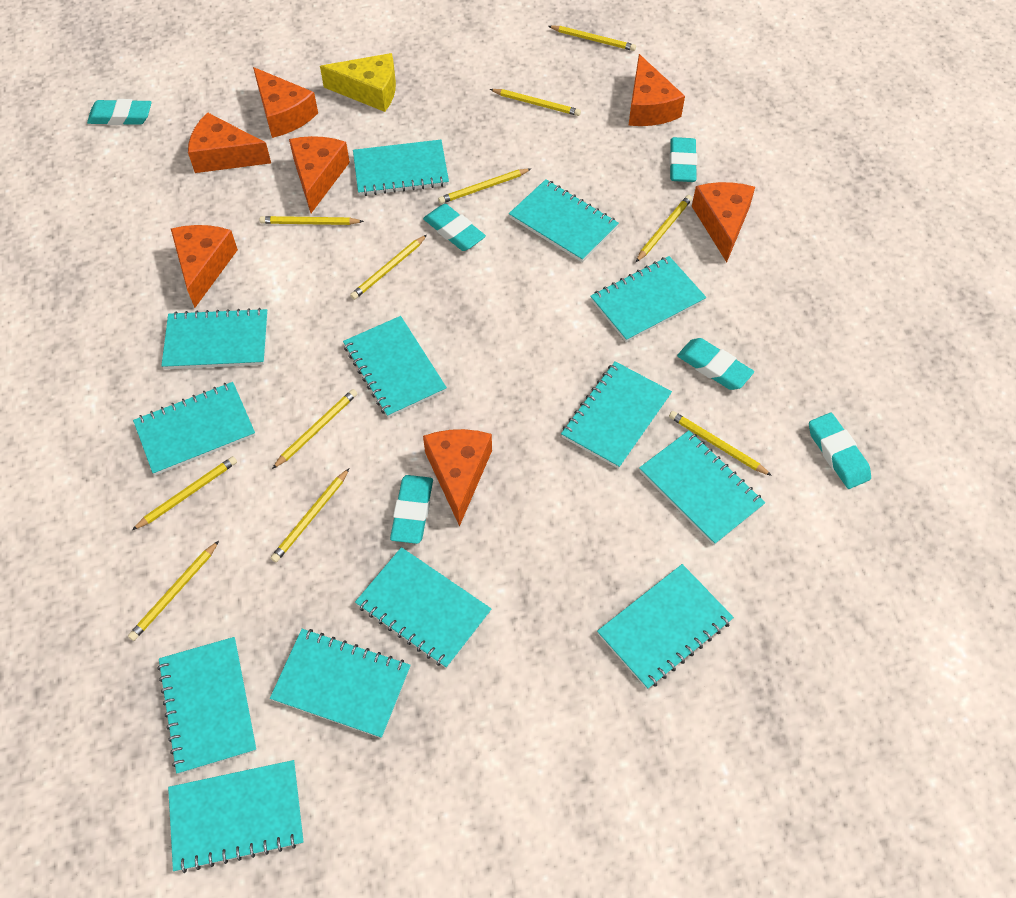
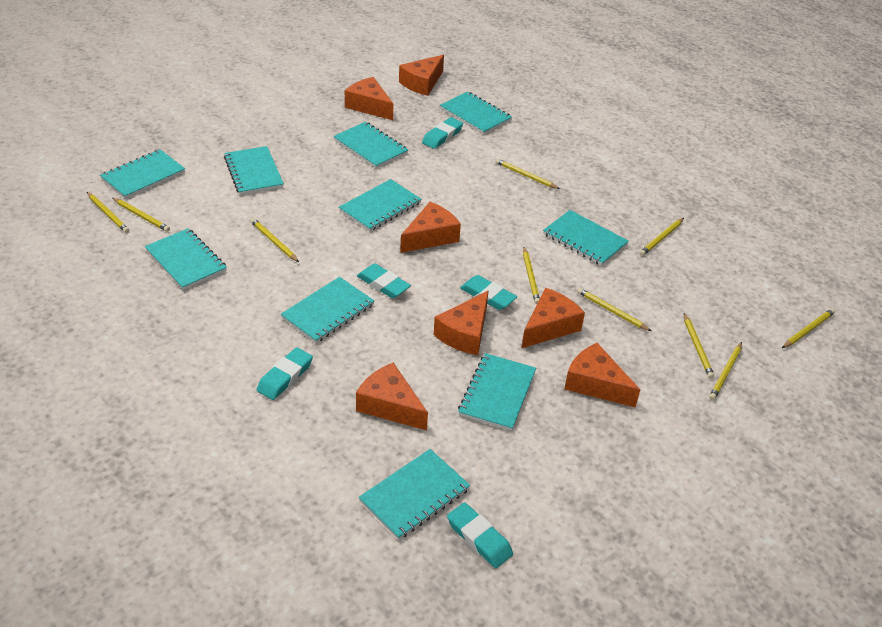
turquoise eraser: [87,99,152,125] [390,475,433,544] [423,204,486,251] [670,137,697,182] [677,338,754,390] [809,413,871,489] = 6 -> [257,347,313,400] [357,263,411,298] [422,117,463,149] [447,502,513,568] [460,275,517,310] = 5
turquoise notebook: [133,382,255,476] [158,637,257,774] [161,308,268,369] [168,760,304,873] [270,629,411,738] [343,316,447,418] [353,140,449,196] [355,547,491,668] [509,179,619,262] [561,361,672,469] [590,256,706,342] [597,564,734,689] [639,430,765,545] = 13 -> [100,150,185,199] [145,228,227,290] [224,146,284,195] [281,277,374,343] [334,122,408,169] [339,179,421,231] [359,449,470,540] [440,92,512,134] [458,353,536,431] [543,210,629,266] = 10
yellow cheese: [320,53,396,112] = 1 -> none = 0
yellow pencil: [128,541,219,641] [132,456,237,530] [259,216,364,225] [271,468,349,562] [272,389,357,469] [350,235,427,300] [438,168,531,204] [490,89,581,116] [548,26,636,51] [636,195,692,262] [669,411,772,476] = 11 -> [87,192,129,233] [113,198,170,232] [251,218,299,262] [496,159,560,189] [523,247,540,304] [577,288,651,331] [639,218,684,256] [684,313,714,379] [709,342,742,400] [782,309,835,348] = 10

